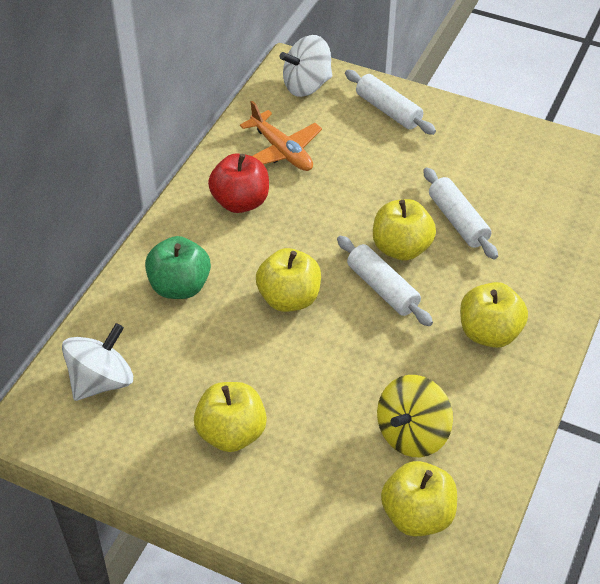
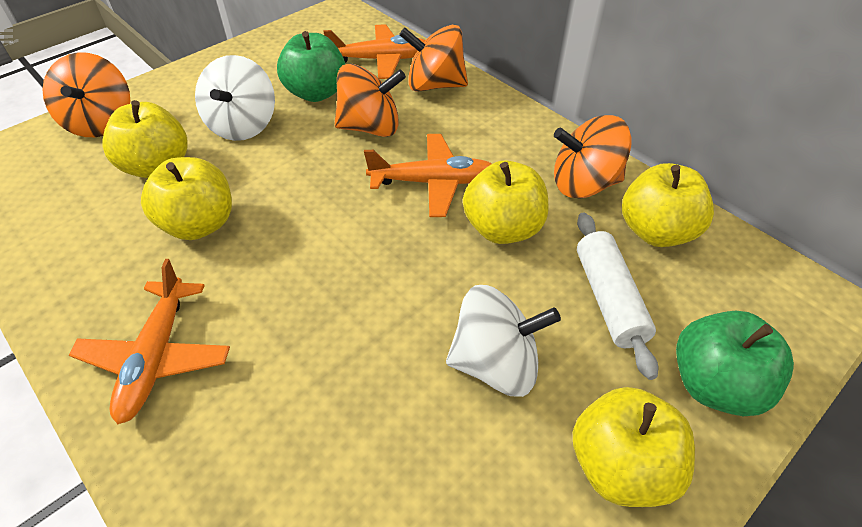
green apple: [145,236,211,299] = 1 -> [277,31,345,102] [676,311,794,416] = 2
orange plane: [240,101,322,171] = 1 -> [69,259,230,424] [323,24,425,79] [364,134,492,217] = 3
orange spinning top: none = 0 -> [42,52,130,137] [334,63,406,137] [399,25,468,92] [554,115,632,198] = 4
red apple: [208,153,269,213] = 1 -> none = 0
white rolling pin: [337,236,433,326] [345,70,436,135] [423,167,498,259] = 3 -> [577,212,658,380] = 1
yellow spinning top: [377,375,453,457] = 1 -> none = 0

